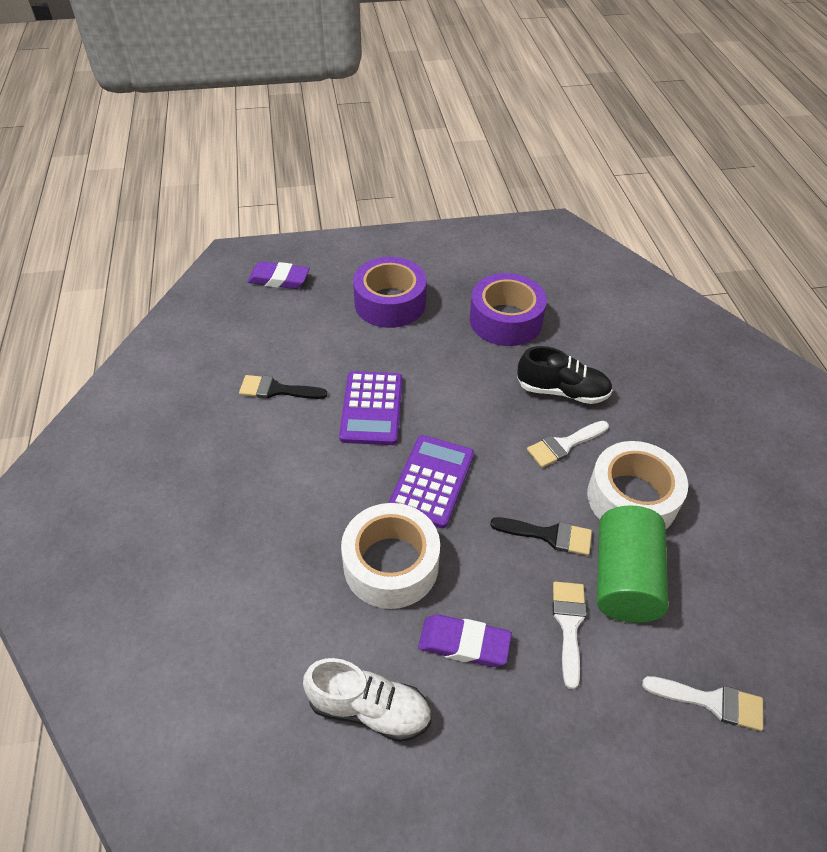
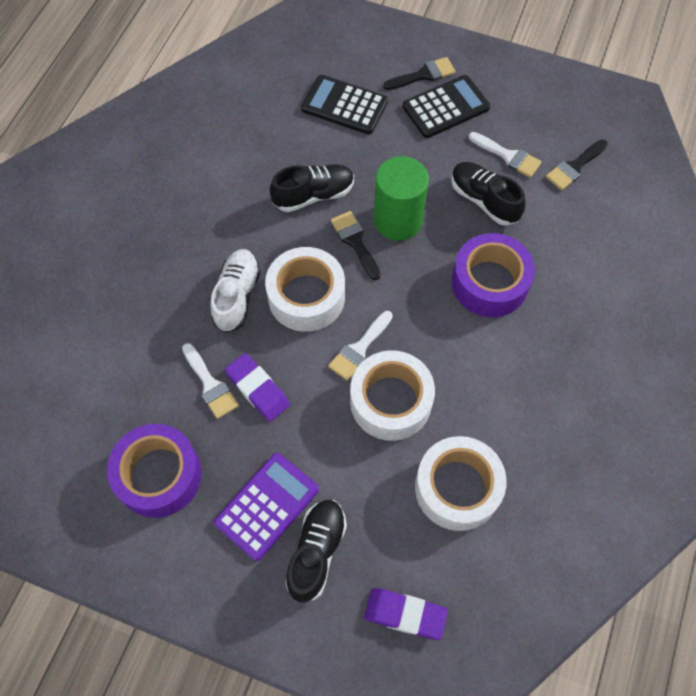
black brush: [239,375,328,399] [490,517,592,556] = 2 -> [331,211,381,280] [383,57,456,90] [546,139,608,190] = 3
black calculator: none = 0 -> [301,75,388,134] [403,75,490,138] = 2
black shoe: [517,346,613,404] = 1 -> [270,164,354,212] [285,500,347,603] [451,162,526,226] = 3
purple calculator: [339,371,402,445] [388,435,474,528] = 2 -> [214,453,319,561] = 1
white tape: [341,503,440,609] [587,441,688,529] = 2 -> [265,247,345,332] [350,350,435,441] [415,436,507,531] = 3

